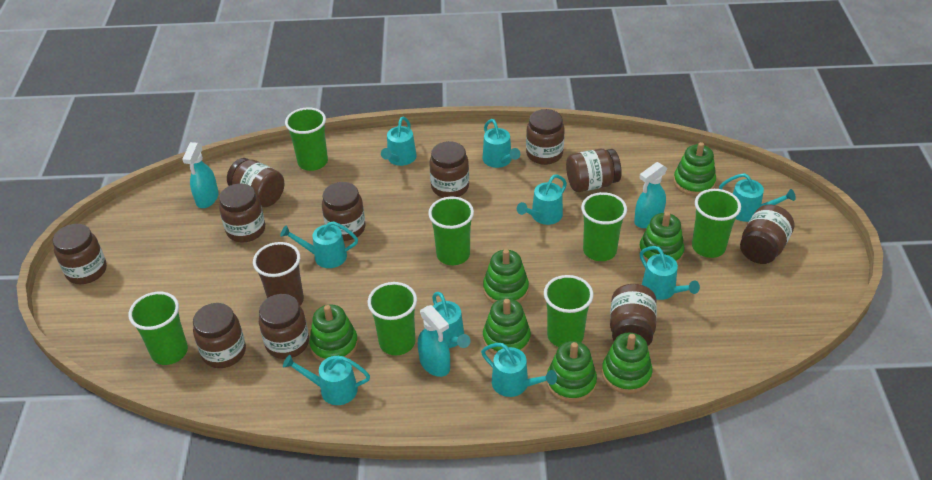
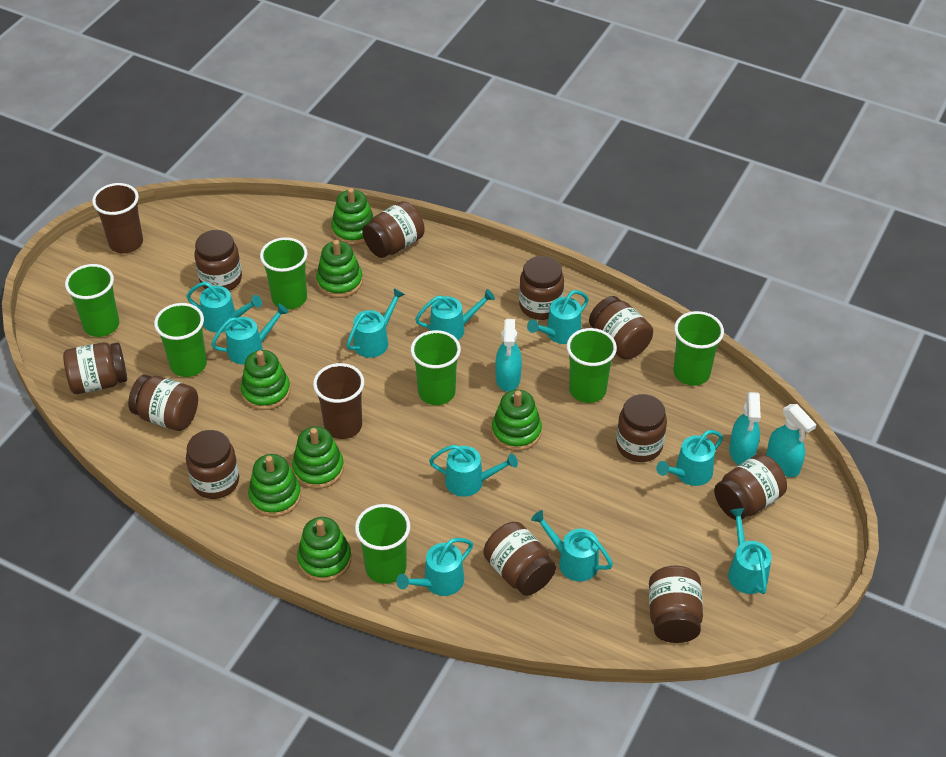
brown cup: [253,242,304,306] = 1 -> [92,183,143,253] [313,363,364,439] = 2
turquoise watering can: [280,221,358,268] [283,355,370,405] [381,117,416,166] [432,292,471,348] [481,343,557,397] [483,119,520,168] [517,174,567,225] [640,246,700,300] [719,173,796,222] = 9 -> [186,282,262,333] [211,304,289,364] [347,288,405,358] [396,538,473,596] [415,289,495,340] [429,445,518,497] [527,290,589,344] [531,510,613,581] [656,430,723,486] [728,508,772,594] = 10

